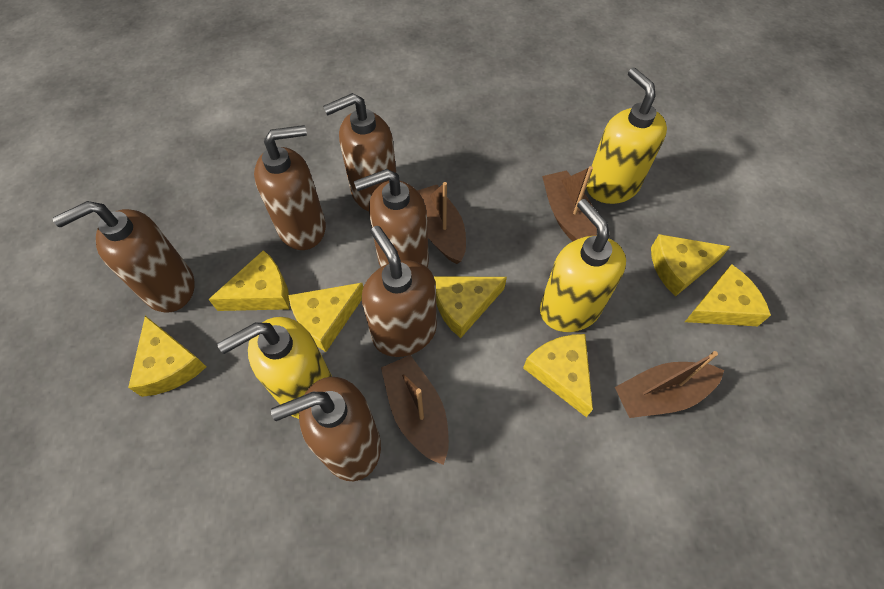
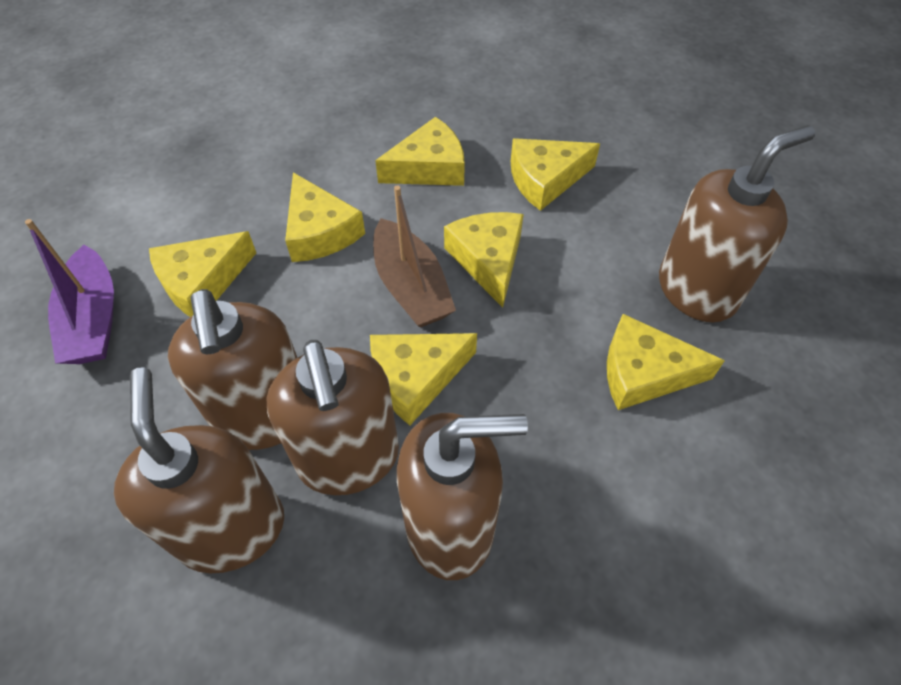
brown boat: [381,355,449,465] [417,182,466,264] [542,166,597,242] [615,351,724,418] = 4 -> [373,185,456,327] = 1
brown soap dispenser: [53,201,195,313] [254,125,326,250] [271,377,381,481] [323,93,396,211] [354,169,429,268] [362,226,437,357] = 6 -> [114,367,284,573] [168,289,297,450] [266,340,399,495] [397,413,528,580] [659,125,815,322] = 5
purple boat: none = 0 -> [25,219,114,364] = 1
yellow soap dispenser: [217,317,332,419] [540,199,626,332] [586,68,667,204] = 3 -> none = 0

